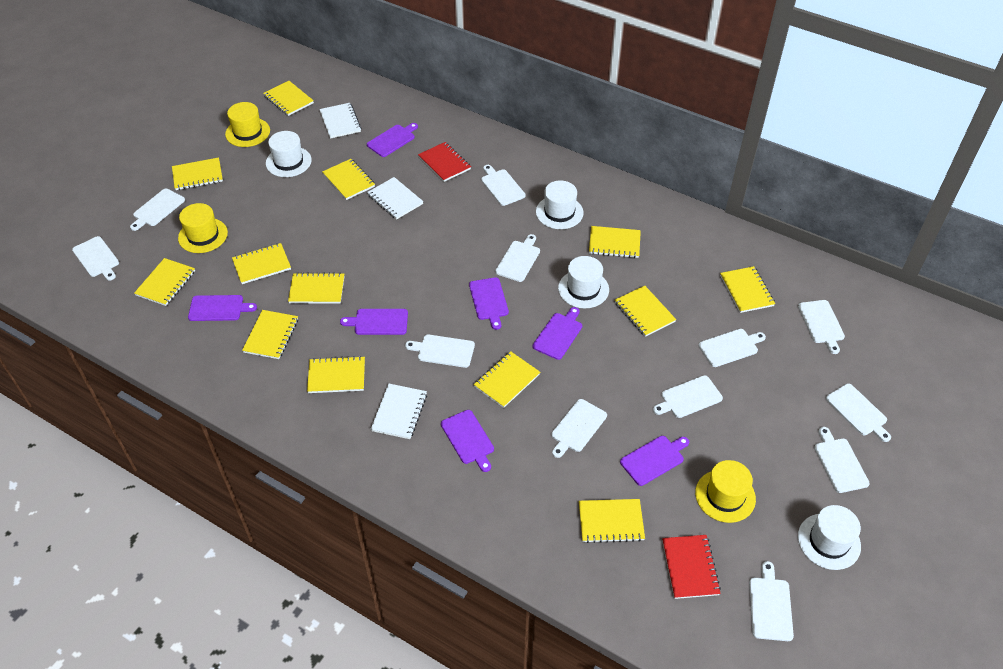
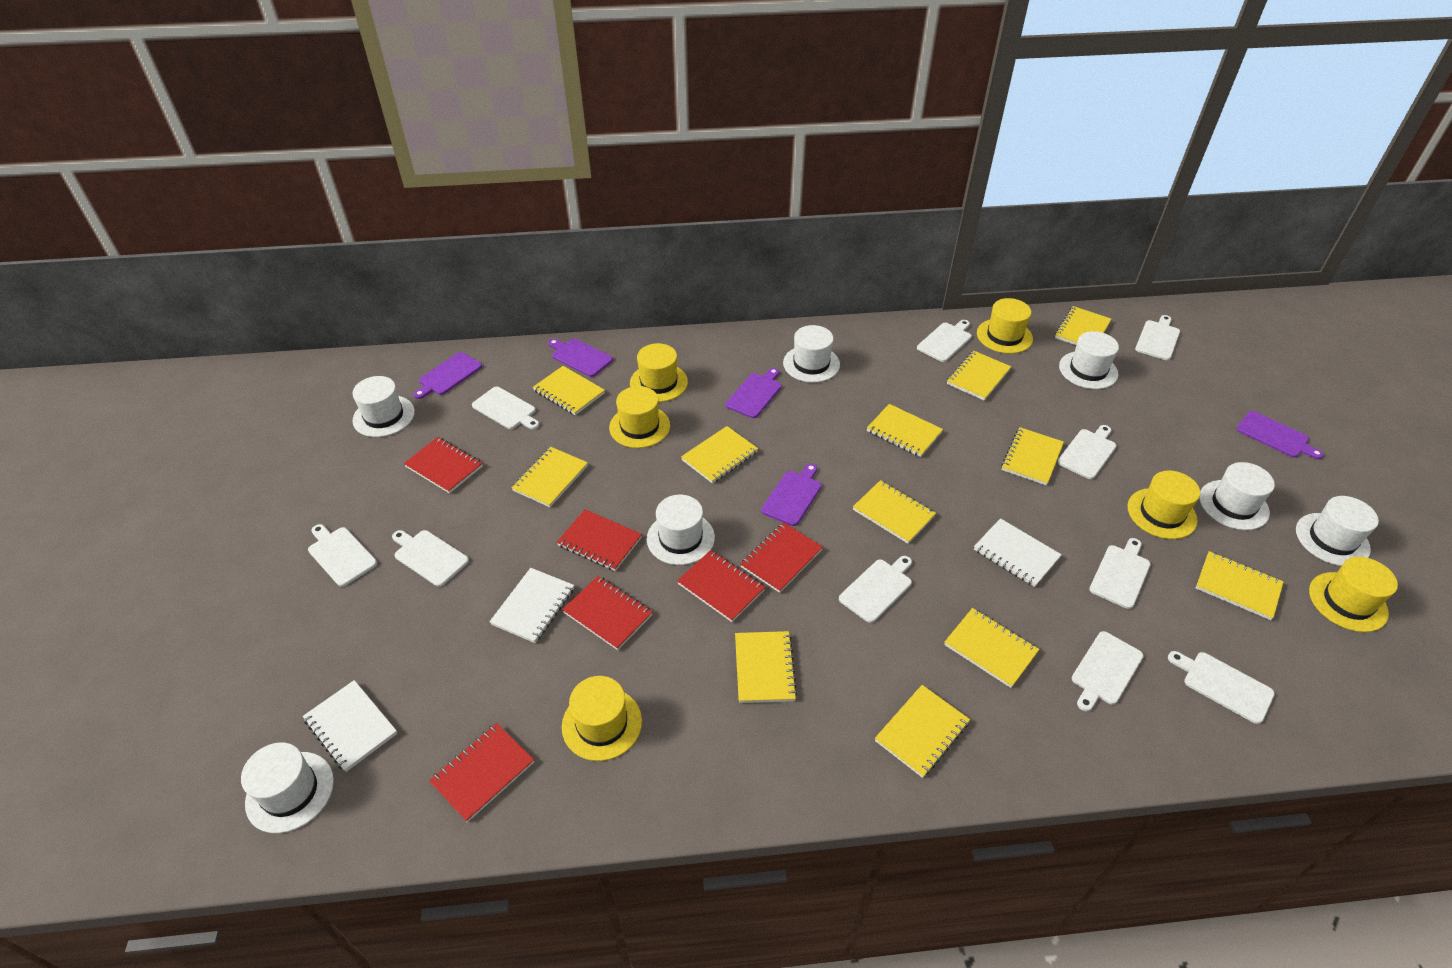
purple cutting board: [188,295,257,321] [340,309,408,335] [367,123,418,157] [441,410,494,472] [469,277,509,330] [533,307,582,360] [620,436,689,486] = 7 -> [414,352,482,399] [548,339,613,377] [725,368,782,418] [761,464,822,526] [1236,411,1324,459] = 5
red notebook: [418,142,471,182] [662,535,721,599] = 2 -> [404,437,483,494] [429,723,534,822] [557,509,642,571] [562,576,653,650] [677,550,765,622] [740,522,823,593] = 6
white cutting board: [72,236,119,280] [130,189,185,231] [405,334,475,368] [481,165,526,206] [495,234,540,282] [551,399,607,458] [653,375,723,418] [699,329,766,367] [749,561,794,641] [798,300,845,354] [814,427,870,493] [826,384,891,442] = 12 -> [308,524,377,587] [392,530,469,587] [472,386,539,430] [839,556,912,623] [917,320,972,362] [1057,425,1116,479] [1072,631,1143,712] [1089,538,1151,609] [1135,315,1180,360] [1168,651,1275,724] = 10
white hat: [266,131,312,177] [536,180,584,229] [558,256,609,308] [798,505,861,570] = 4 -> [241,742,334,833] [353,376,415,437] [647,495,715,565] [783,325,840,383] [1059,331,1119,389] [1199,462,1275,530] [1296,496,1379,566] = 7
yellow hat: [178,203,228,253] [225,102,270,147] [695,460,756,523] = 3 -> [562,676,642,761] [609,386,670,448] [630,343,688,402] [977,298,1033,354] [1128,470,1200,539] [1309,557,1398,632] = 6
yellow notebook: [134,258,195,306] [172,157,223,190] [232,243,291,284] [242,310,298,359] [263,81,314,116] [288,272,344,304] [307,356,365,393] [322,159,375,200] [474,351,540,408] [579,499,645,543] [589,226,641,258] [615,286,676,337] [720,266,775,313] = 13 -> [511,447,588,507] [533,366,605,415] [681,426,758,484] [735,631,797,703] [853,480,936,544] [867,404,943,457] [875,685,970,778] [944,608,1039,688] [947,351,1011,400] [1001,427,1064,485] [1055,306,1111,345] [1196,551,1284,620] = 12

